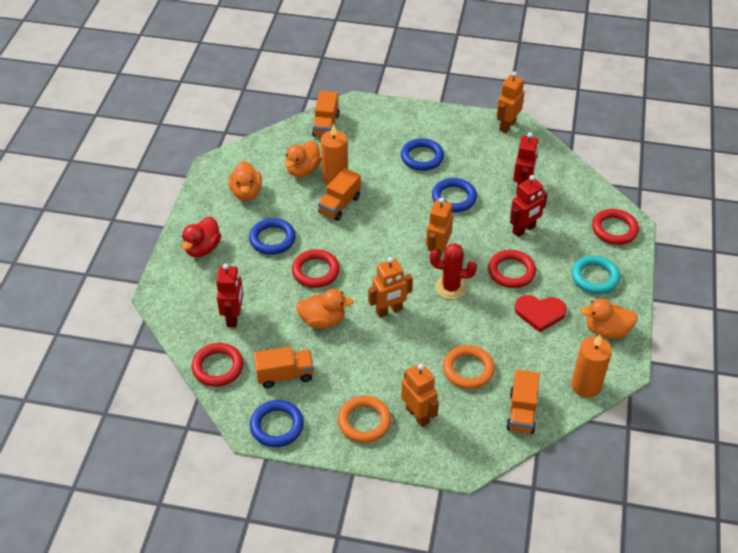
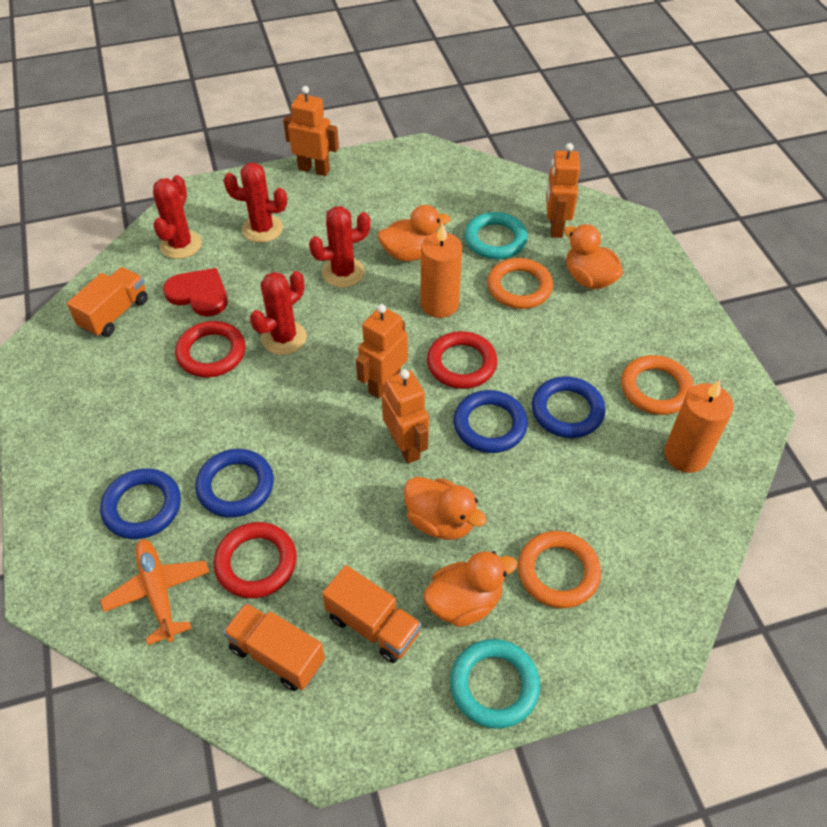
orange plane: none = 0 -> [100,539,209,645] = 1
orange ring: [338,396,391,443] [443,345,495,389] = 2 -> [487,258,553,309] [518,531,601,608] [621,355,694,415] = 3
orange truck: [254,347,314,388] [312,91,339,137] [318,168,361,221] [506,369,540,434] = 4 -> [67,267,148,337] [223,603,325,691] [322,565,421,663] = 3
red cactus: [430,243,477,300] = 1 -> [153,175,202,259] [223,162,287,243] [250,271,307,355] [309,206,371,288] = 4
red duck: [182,217,221,257] = 1 -> none = 0
red ring: [191,343,243,387] [292,249,340,288] [488,250,536,288] [592,209,639,245] = 4 -> [175,321,246,378] [214,522,297,598] [427,331,497,389] = 3
red robot: [216,263,243,327] [510,175,548,237] [513,132,539,194] = 3 -> none = 0
turquoise ring: [572,255,620,294] = 1 -> [450,639,540,729] [465,212,528,259] = 2

